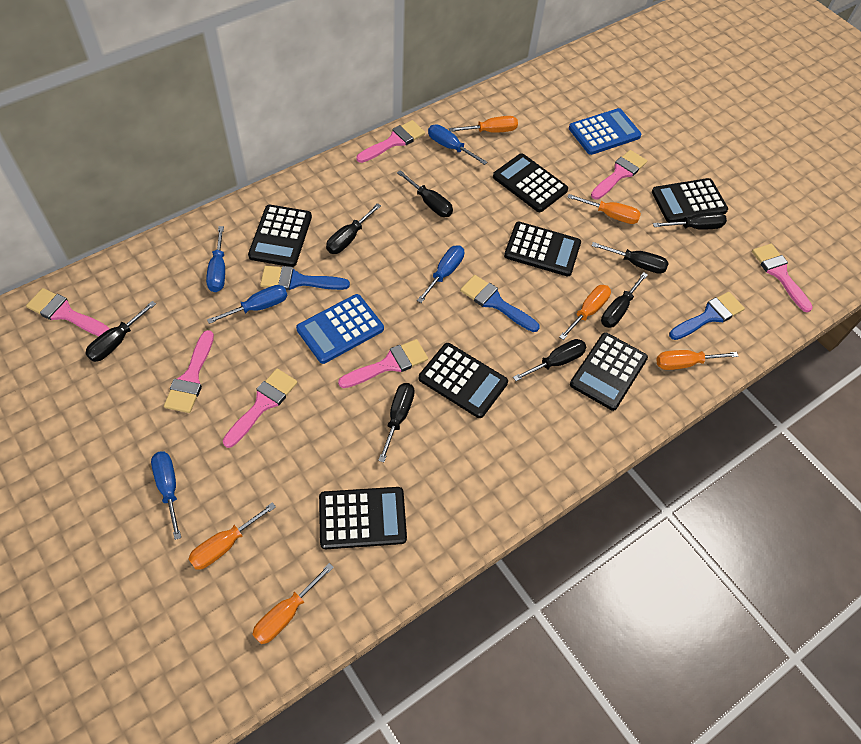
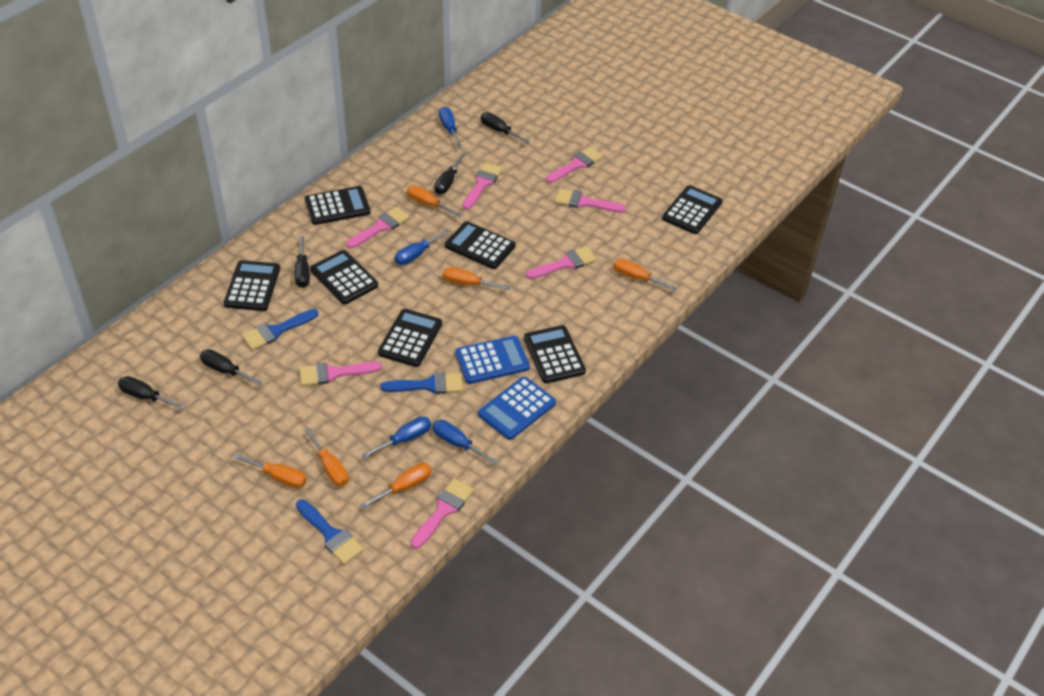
black screwdriver: [85,301,156,362] [326,203,381,254] [378,383,415,462] [397,170,453,217] [513,339,587,381] [592,242,668,274] [601,272,648,328] [653,212,727,230] = 8 -> [118,376,186,410] [200,349,264,386] [295,236,310,288] [434,153,466,195] [481,112,530,144] = 5
blue screwdriver: [151,451,181,540] [206,226,225,292] [207,285,287,324] [417,245,464,303] [428,124,487,165] = 5 -> [361,416,431,459] [394,229,450,265] [432,420,498,465] [439,107,462,148] = 4

